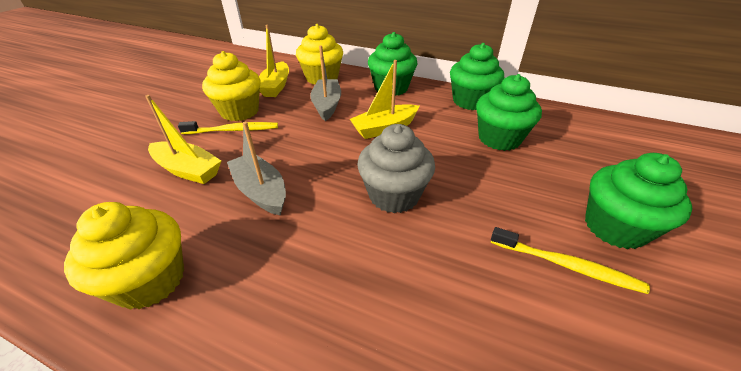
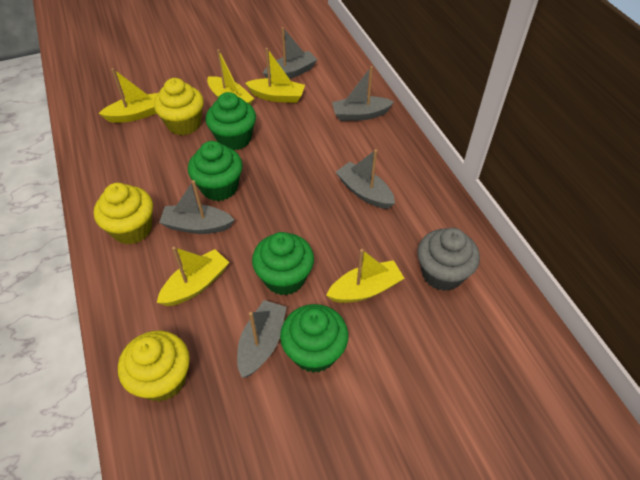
grey boat: [227,122,286,215] [310,45,341,121] = 2 -> [159,180,234,234] [237,300,287,378] [263,27,318,79] [332,66,394,121] [336,149,395,209] = 5
yellow boat: [145,95,221,184] [259,25,289,97] [350,60,419,139] = 3 -> [99,68,159,123] [157,247,229,306] [207,49,254,105] [245,48,305,103] [326,249,404,303] = 5
yellow toothbrush: [178,121,278,134] [491,227,650,294] = 2 -> none = 0

